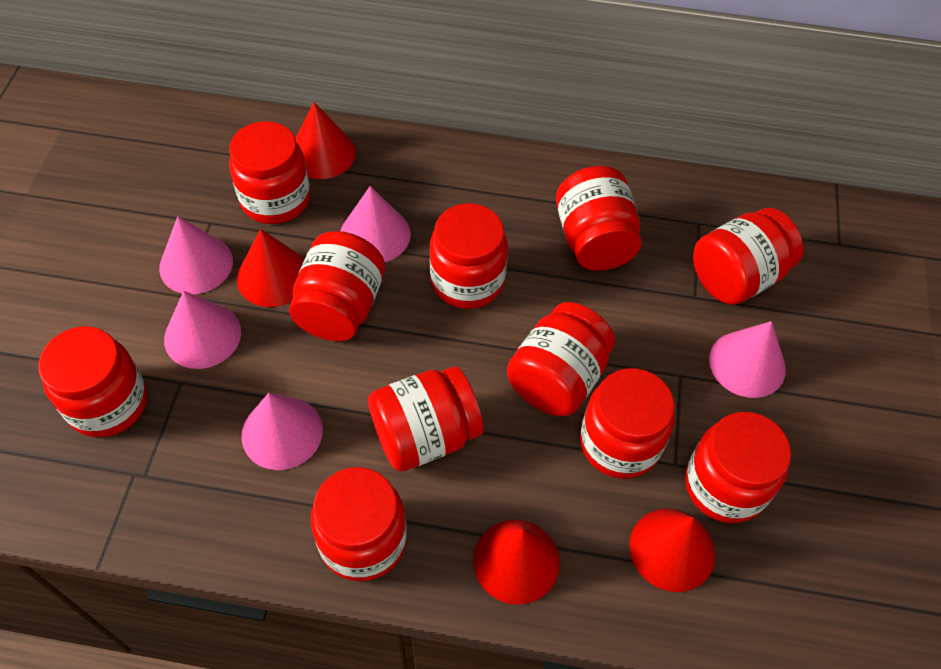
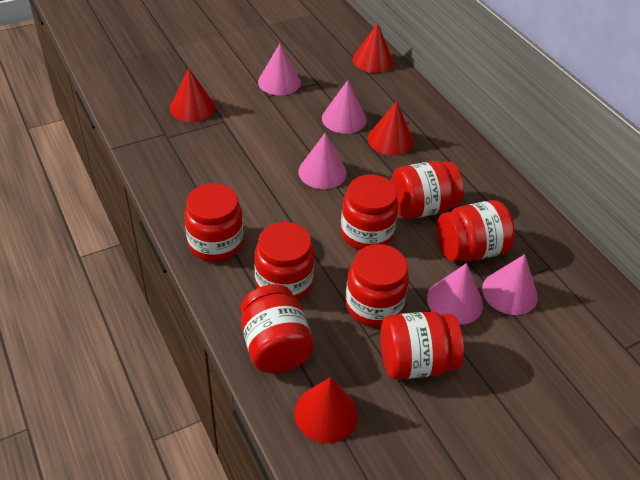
red jar: [38,327,147,437] [229,121,310,224] [289,231,385,341] [311,467,407,581] [368,366,483,471] [429,203,508,309] [507,302,615,416] [556,166,642,271] [580,368,675,479] [685,412,791,523] [693,208,804,305] = 11 -> [185,183,243,262] [241,284,314,373] [255,222,314,301] [340,174,399,250] [345,244,409,327] [380,312,464,379] [391,161,464,219] [437,200,515,261] = 8

